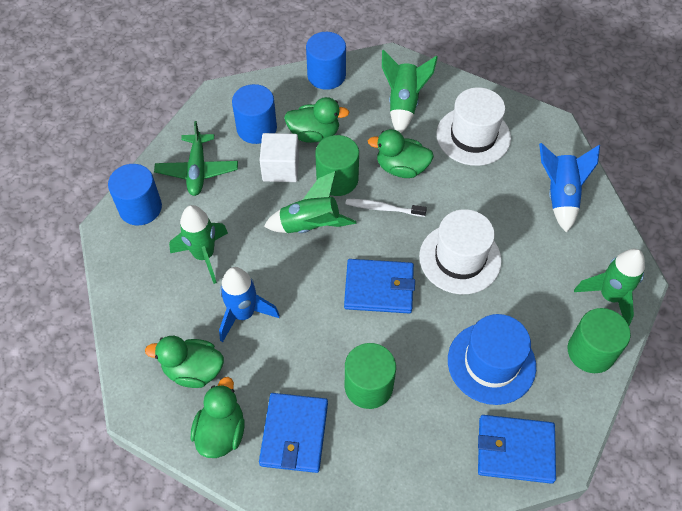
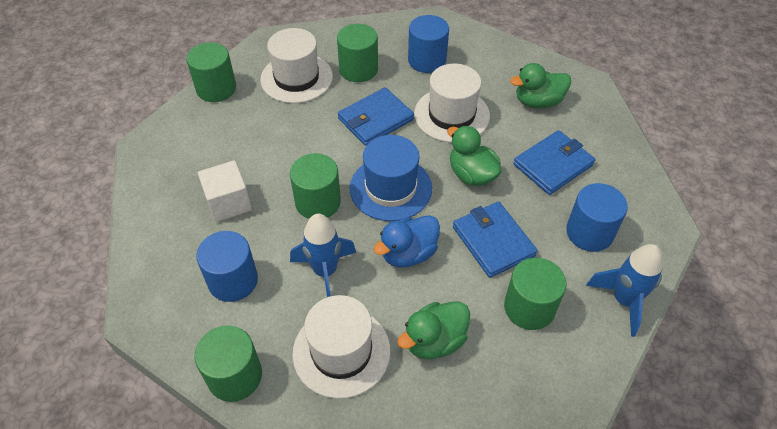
blue duck: none = 0 -> [373,215,440,267] = 1
green cylinder: [315,135,359,196] [345,343,396,409] [568,308,631,373] = 3 -> [187,42,236,102] [194,326,262,402] [290,153,341,219] [337,24,378,82] [504,258,567,330] = 5
green duck: [145,336,224,388] [191,377,245,458] [284,97,350,143] [368,129,434,178] = 4 -> [397,301,470,359] [447,126,501,186] [510,63,571,108] = 3
green plane: [154,121,238,196] = 1 -> none = 0
green rocket: [169,205,228,284] [264,171,356,233] [382,50,438,133] [574,249,645,326] = 4 -> none = 0
white hat: [419,209,502,294] [436,87,511,166] = 2 -> [260,28,333,103] [292,295,390,399] [414,64,490,143] = 3
white toothbrush: [346,199,427,217] = 1 -> none = 0

